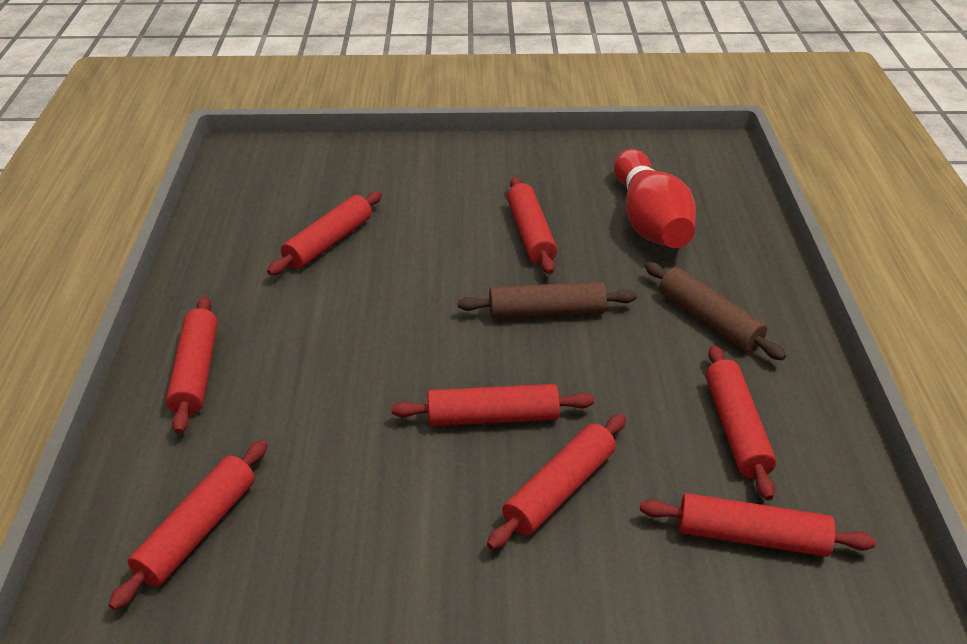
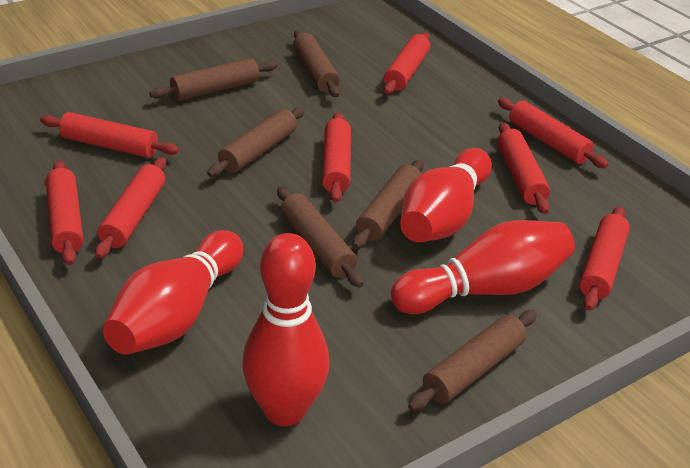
brown rolling pin: [458,282,637,319] [645,262,786,360] = 2 -> [149,58,277,101] [207,107,305,177] [277,187,363,288] [293,30,340,97] [353,159,424,249] [408,310,537,411] = 6
red bowling pin: [614,149,696,248] = 1 -> [103,230,243,354] [242,233,329,426] [391,220,575,314] [400,148,492,242] = 4

